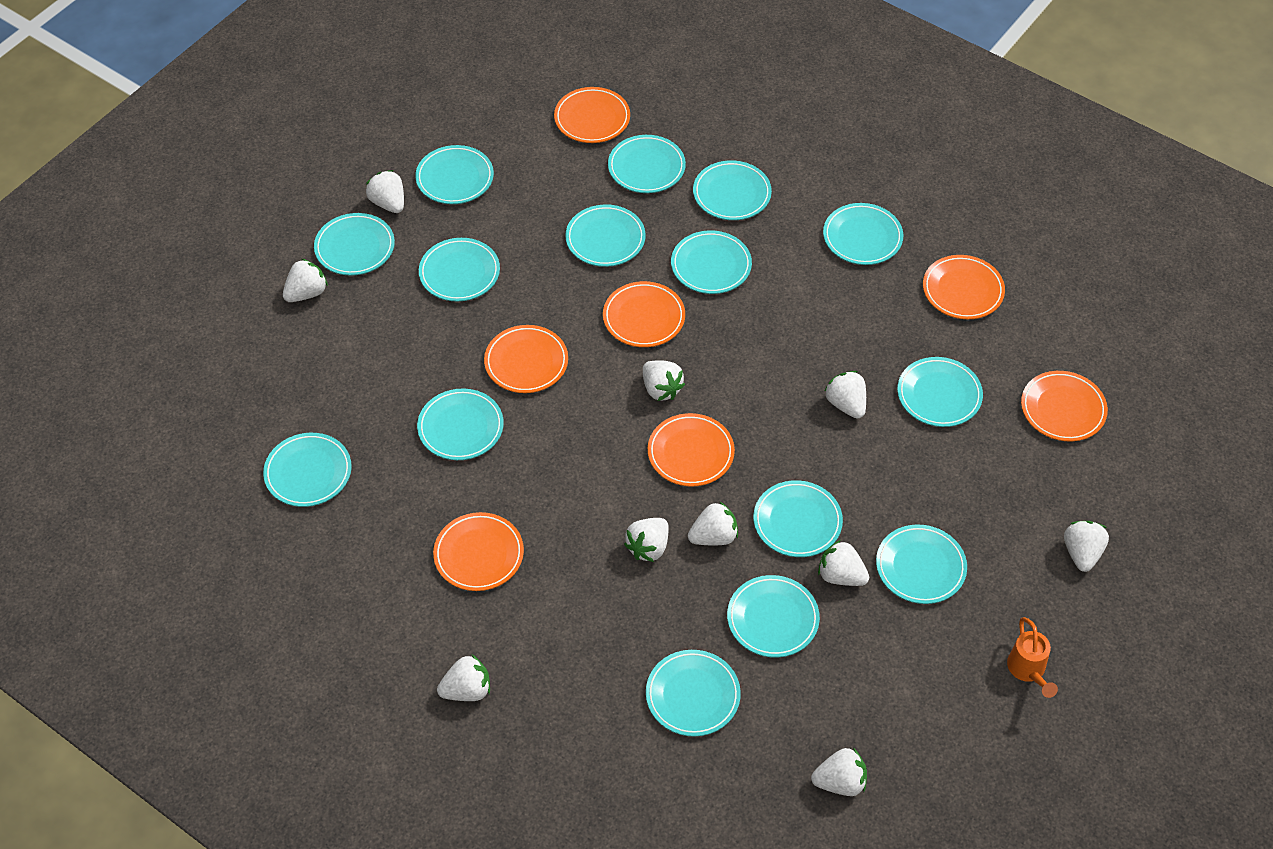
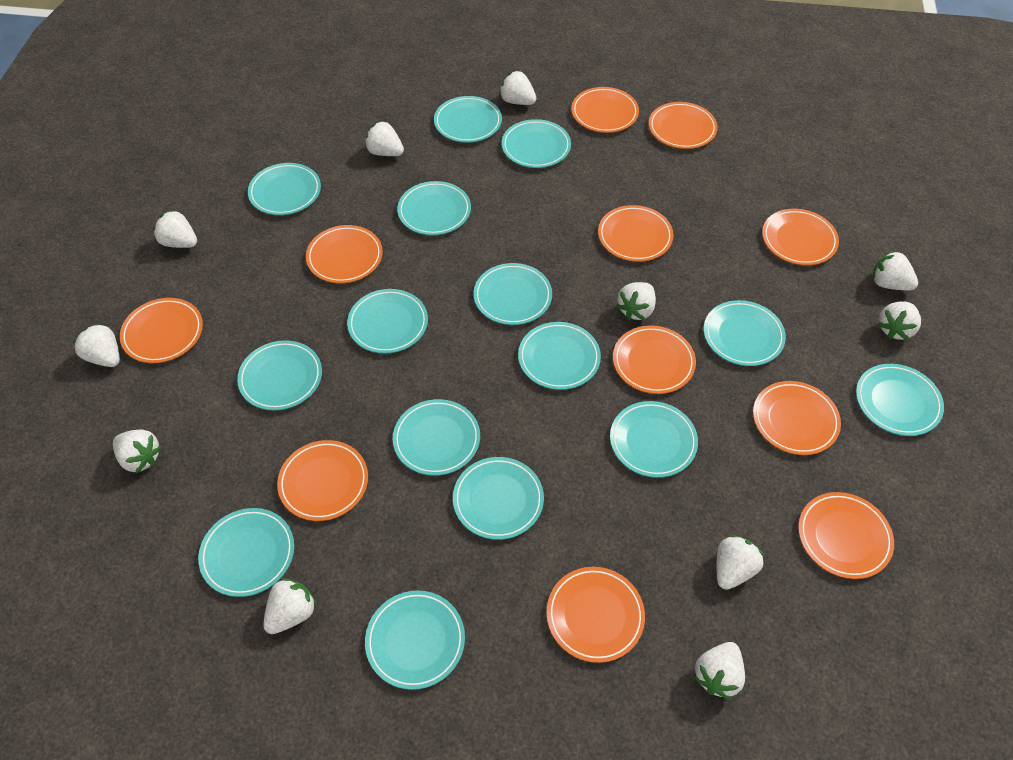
orange plate: [433,512,524,591] [484,325,568,393] [554,87,630,143] [603,281,685,347] [648,413,735,486] [923,255,1005,319] [1021,371,1108,441] = 7 -> [120,298,203,363] [277,440,368,521] [306,225,383,283] [546,567,645,663] [571,87,639,133] [598,205,673,262] [613,325,696,394] [649,102,718,149] [753,381,841,455] [762,209,839,265] [798,492,894,579] = 11
orange watering can: [1007,617,1058,698] = 1 -> none = 0
white strawberry: [283,259,328,302] [366,170,404,213] [437,655,490,701] [624,518,669,562] [643,360,685,401] [688,501,738,545] [811,748,867,796] [818,540,869,586] [824,371,866,419] [1064,521,1109,572] = 10 -> [73,323,120,367] [113,429,162,473] [153,210,197,248] [263,578,317,634] [365,121,404,156] [499,70,536,105] [617,282,656,320] [694,642,745,699] [716,535,764,590] [873,251,918,290] [878,301,921,340] = 11

